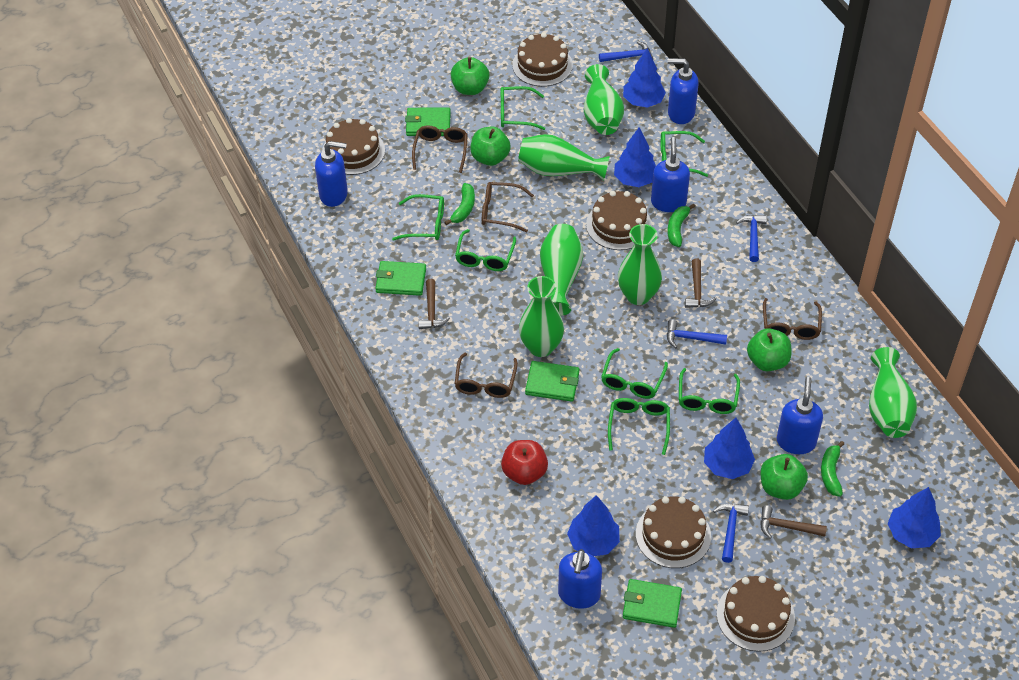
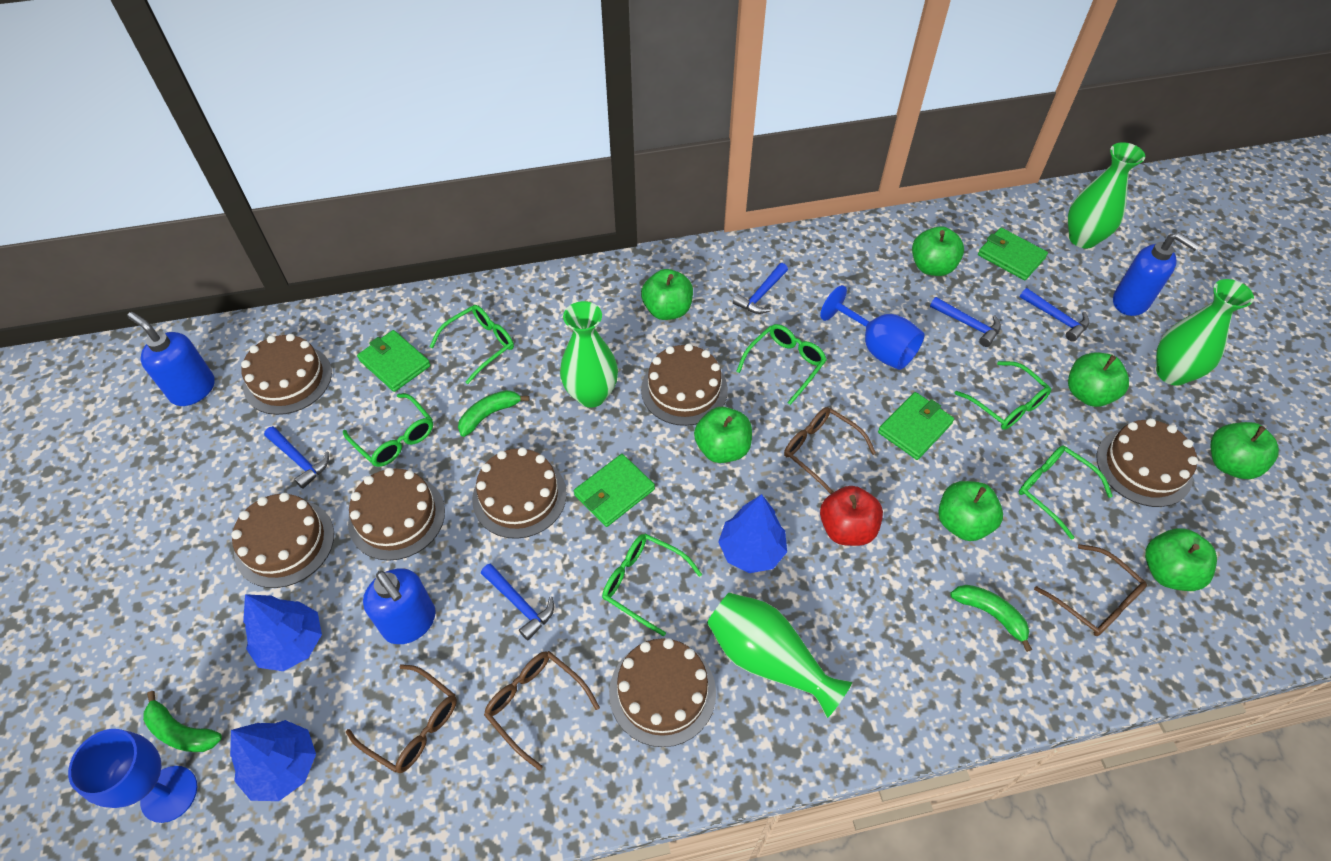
blue goblet: none = 0 -> [68,729,197,823] [820,285,925,370] = 2
blue hammer: [599,41,653,62] [667,319,727,348] [713,504,749,563] [736,215,767,262] = 4 -> [264,426,329,489] [481,564,554,640] [733,263,788,314] [930,297,1001,347] [1020,288,1090,342] = 5
blue soap dispenser: [315,141,348,207] [558,549,602,609] [651,137,690,212] [668,58,699,124] [777,377,823,454] = 5 -> [127,312,215,406] [363,568,436,644] [1113,232,1200,316] = 3
blue tree: [567,495,620,556] [614,127,656,187] [623,48,666,107] [704,418,755,479] [888,487,941,548] = 5 -> [230,720,316,801] [243,594,322,671] [718,494,787,573] = 3
brown cake: [322,118,385,175] [512,33,573,87] [586,191,652,250] [636,496,711,568] [717,576,795,652] = 5 -> [231,493,334,588] [241,334,332,415] [348,468,445,561] [472,447,567,539] [609,638,716,747] [641,344,728,426] [1096,418,1198,507] = 7
brown hammer: [418,279,450,329] [685,259,716,308] [760,505,827,539] = 3 -> none = 0
green apple: [451,57,489,95] [470,126,511,166] [747,328,791,371] [761,454,808,500] = 4 -> [641,269,693,320] [694,407,752,463] [912,226,964,276] [938,481,1003,541] [1068,353,1129,407] [1145,528,1217,591] [1211,422,1279,479] = 7
green glasses: [392,194,444,241] [455,229,516,271] [501,86,545,130] [601,348,668,399] [608,398,670,455] [661,131,708,177] [679,368,740,414] = 7 -> [343,393,433,467] [429,305,514,384] [602,534,702,637] [736,324,827,405] [954,361,1051,430] [1019,446,1113,540] = 6
green vase: [518,134,610,181] [519,276,564,357] [540,224,583,316] [584,64,624,135] [618,224,662,305] [869,347,917,438] = 6 -> [560,301,618,408] [707,593,852,718] [1068,142,1145,248] [1156,279,1254,386] = 4

